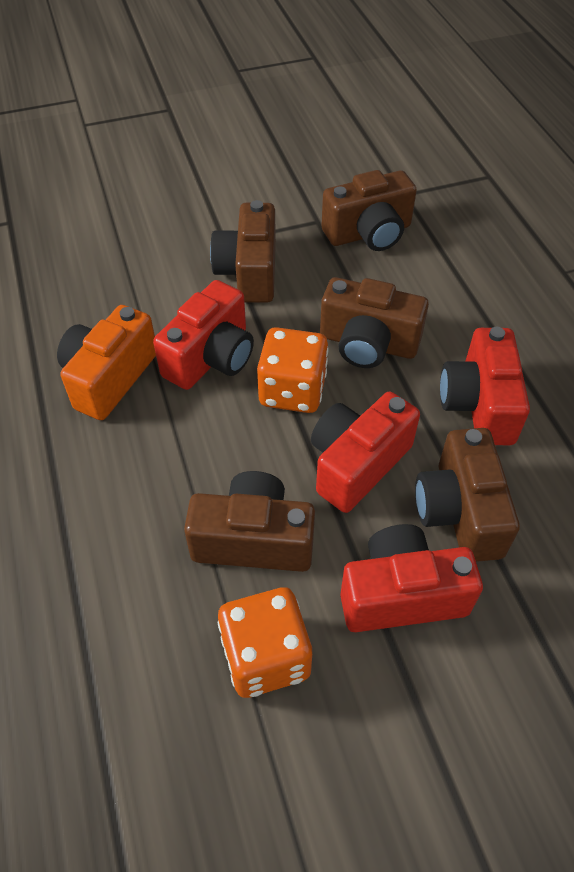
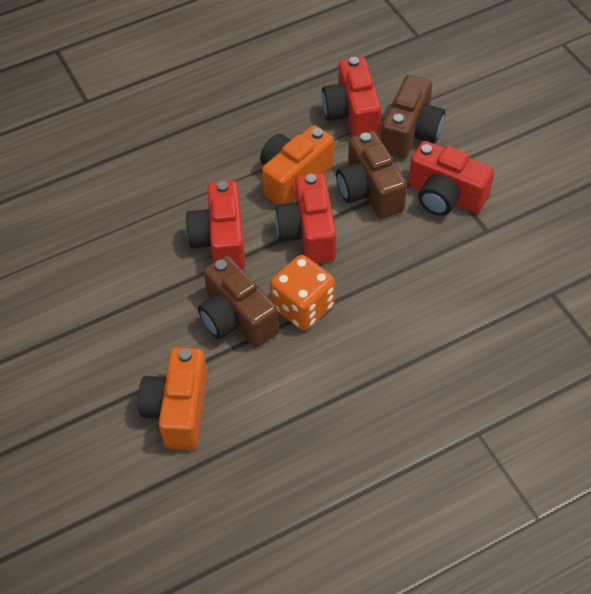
brown camera: [184,471,315,572] [210,200,276,303] [320,277,429,368] [321,170,417,251] [415,428,520,562] = 5 -> [198,255,279,347] [336,131,407,219] [381,75,445,159] = 3
orange camera: [57,305,156,420] = 1 -> [138,347,208,450] [260,125,334,204] = 2
orange dice: [218,587,312,698] [257,327,329,413] = 2 -> [270,255,335,330] = 1

